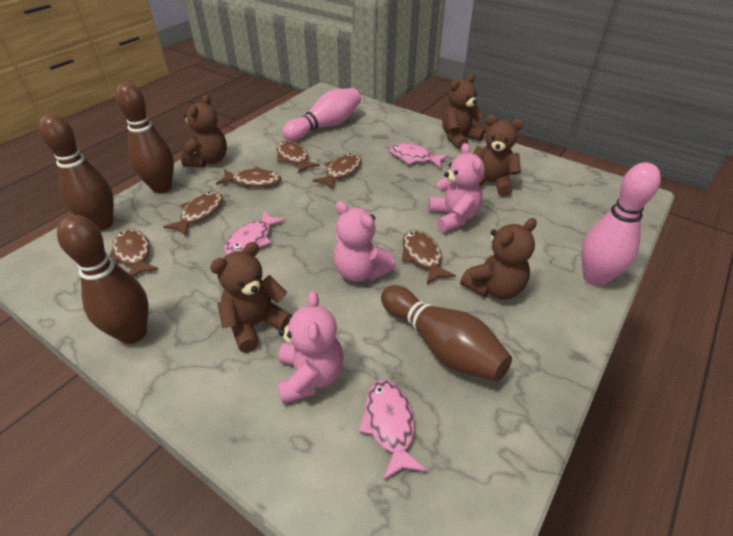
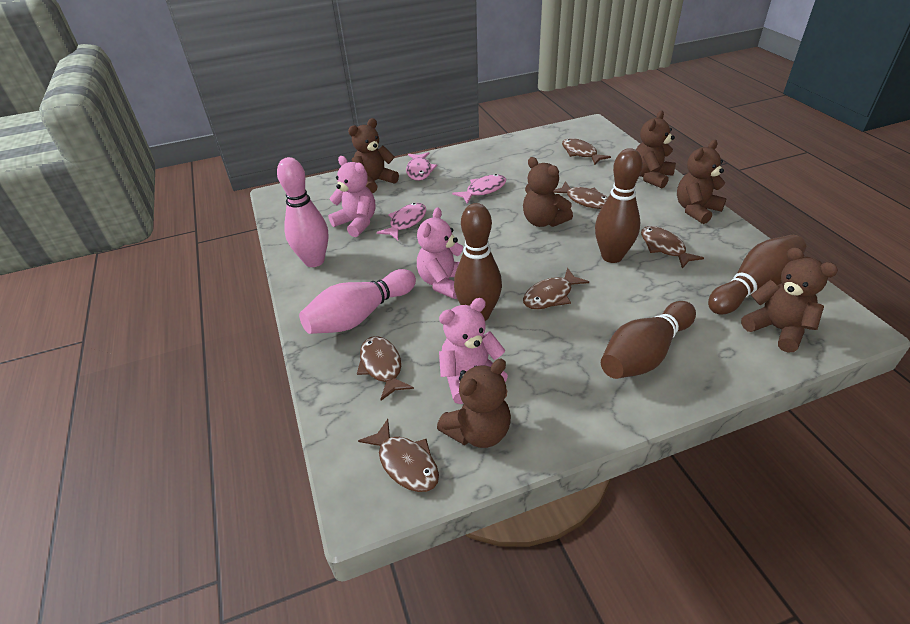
brown teddy bear: [181,94,227,167] [210,242,292,353] [442,74,485,150] [460,218,537,300] [473,115,524,197] = 5 -> [348,118,399,193] [437,359,511,448] [523,157,573,227] [636,111,676,188] [677,140,726,224] [741,247,838,353] = 6

